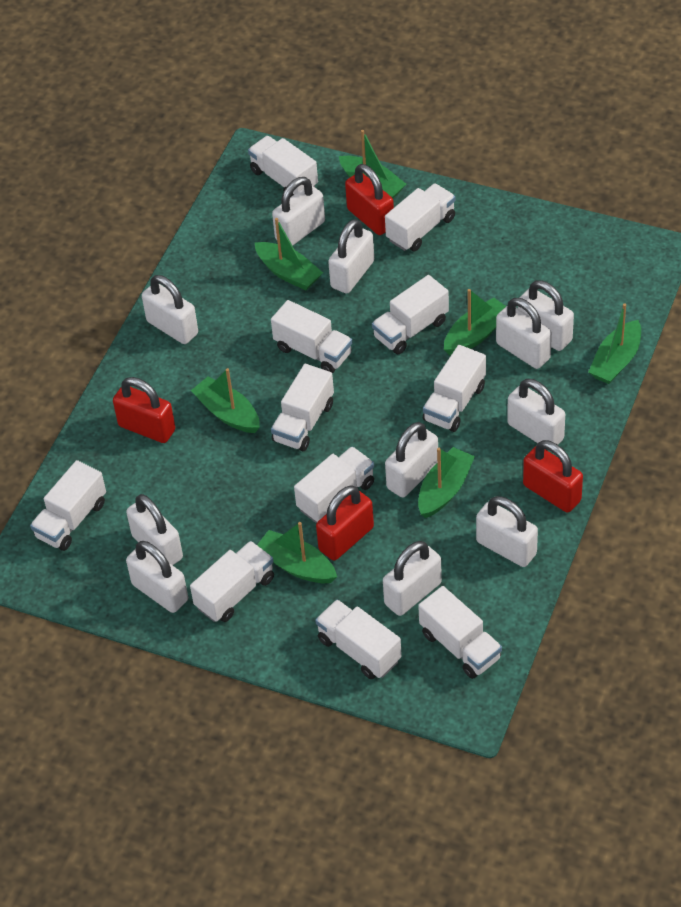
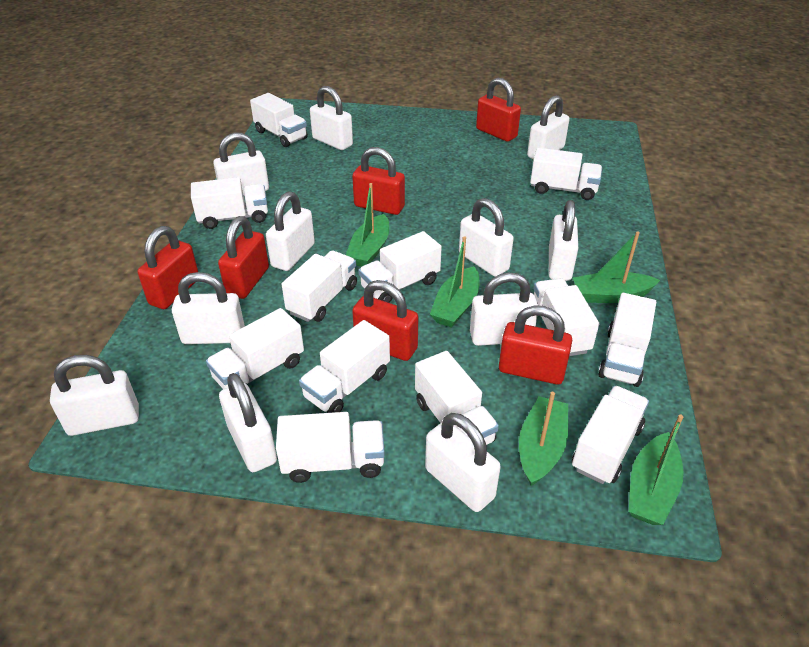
green boat: [191,368,260,433] [255,218,323,290] [257,522,337,583] [339,130,406,198] [418,447,475,518] [444,289,506,356] [589,304,641,384] = 7 -> [346,183,389,267] [430,236,479,328] [519,392,568,486] [573,231,660,303] [629,414,684,525] = 5
red padlock: [113,377,176,443] [316,485,374,561] [345,164,394,235] [523,440,583,513] = 4 -> [138,226,198,309] [218,216,269,299] [352,147,405,215] [352,280,418,361] [476,78,521,142] [499,305,572,385] = 6
white truck: [30,460,106,551] [190,541,274,622] [248,136,318,197] [271,300,352,374] [271,364,334,451] [294,446,374,523] [315,599,402,679] [372,275,449,354] [385,183,456,252] [418,586,502,679] [423,345,486,432] = 11 -> [191,177,268,229] [206,308,304,389] [250,93,308,147] [276,412,385,483] [281,251,357,322] [299,320,390,413] [359,231,442,303] [415,351,499,445] [530,148,602,200] [534,278,599,356] [572,386,649,484] [598,293,656,387] = 12

